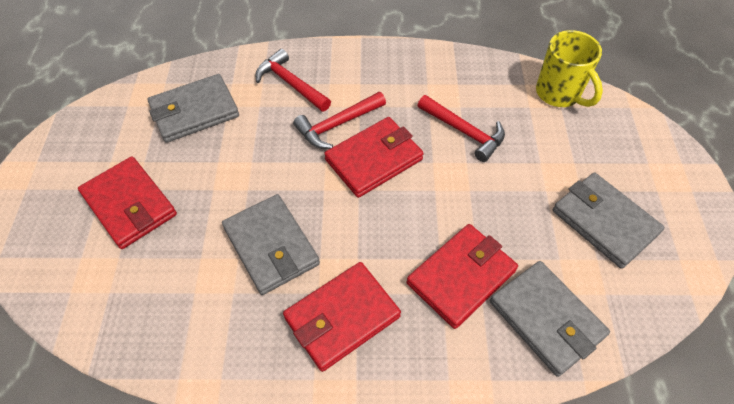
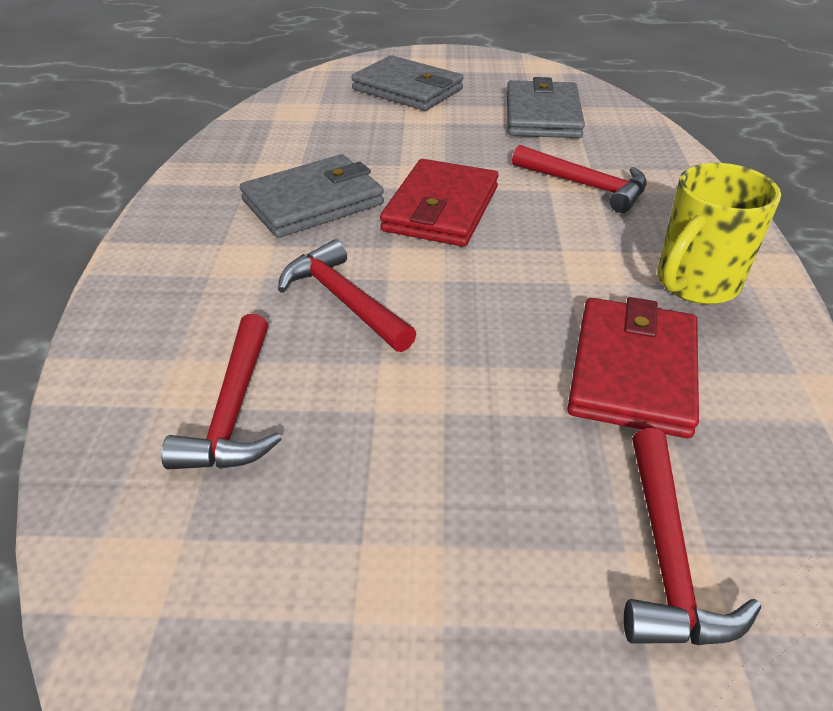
grey wallet: [148,74,239,143] [222,194,320,295] [490,261,610,377] [553,172,665,269] = 4 -> [240,154,384,238] [351,55,463,111] [507,77,585,138] = 3
red hammer: [255,49,331,112] [293,92,386,149] [417,95,505,162] = 3 -> [161,314,282,469] [278,239,416,352] [512,145,647,213] [624,428,761,645] = 4
red wallet: [78,156,177,249] [283,262,401,372] [324,117,424,198] [407,224,518,329] = 4 -> [380,159,499,247] [567,297,699,438] = 2

